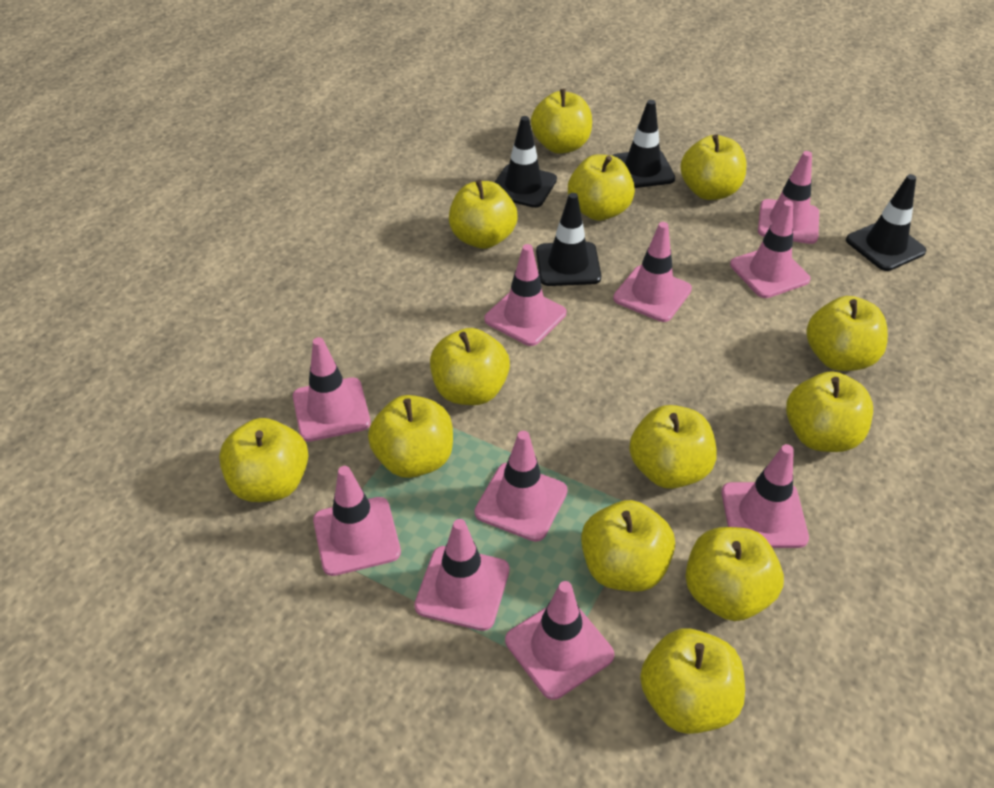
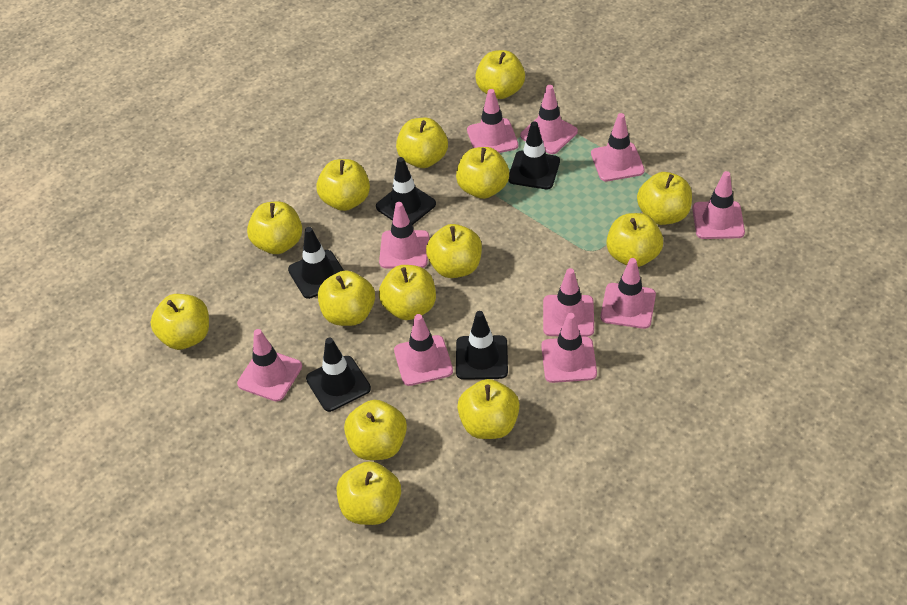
black traffic cone: [494,116,557,208] [536,193,601,286] [612,100,675,188] [846,174,926,271] = 4 -> [288,227,344,299] [306,338,371,412] [376,157,436,225] [456,311,508,380] [508,121,560,189] = 5
yellow apple: [219,418,308,502] [368,395,453,478] [430,328,510,405] [449,180,518,249] [531,89,592,154] [568,154,635,221] [581,500,675,591] [629,405,717,489] [640,628,745,734] [680,134,746,200] [685,527,784,621] [786,371,873,452] [807,296,888,371] = 13 -> [150,294,209,350] [247,201,302,254] [316,159,370,211] [318,270,375,326] [337,461,401,525] [344,400,407,460] [379,265,436,320] [396,118,448,168] [426,224,482,278] [456,147,509,199] [457,379,520,439] [475,50,525,99] [606,213,663,267] [637,172,692,225] = 14

